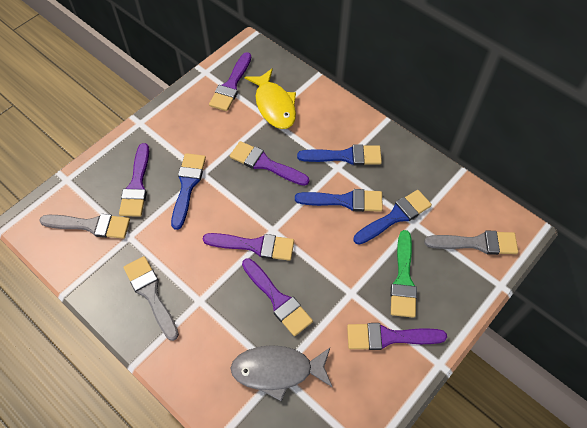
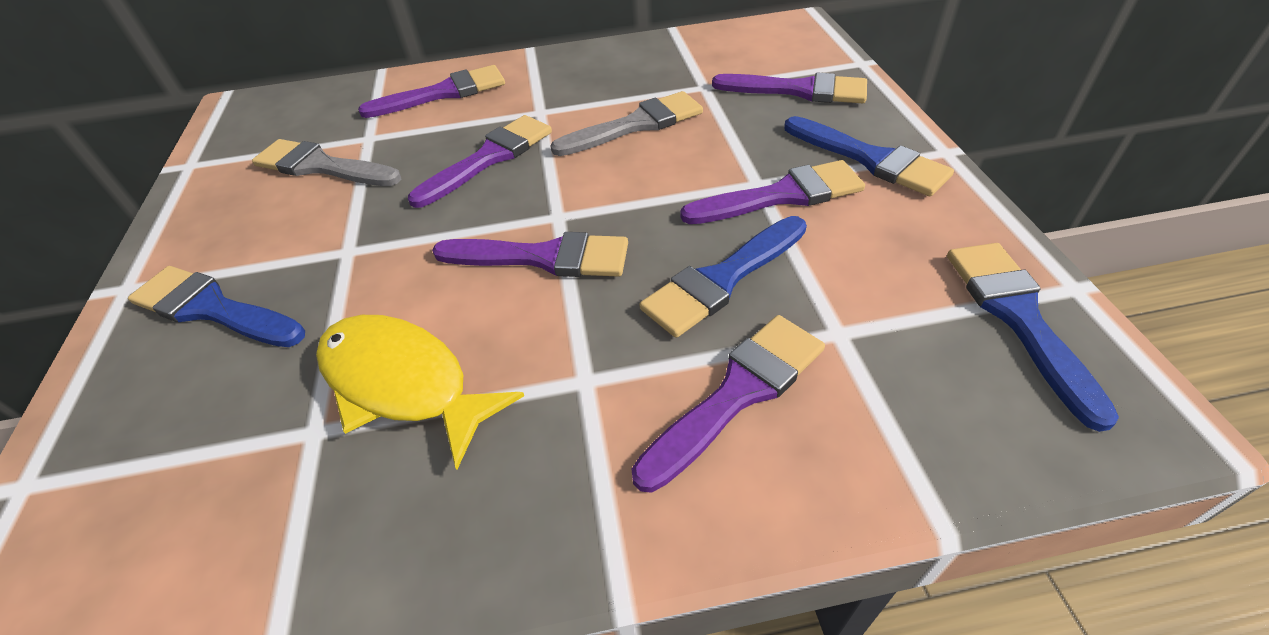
green brush: [391,230,417,318] = 1 -> none = 0
grey brush: [39,214,130,239] [124,256,179,341] [424,231,518,255] = 3 -> [252,139,401,186] [551,91,703,156] = 2
grey fish: [230,345,332,401] = 1 -> none = 0

